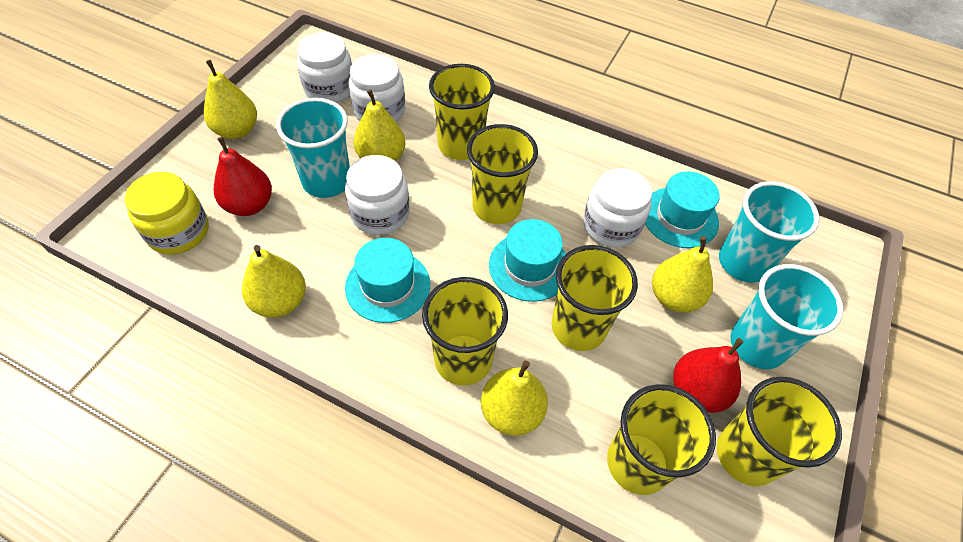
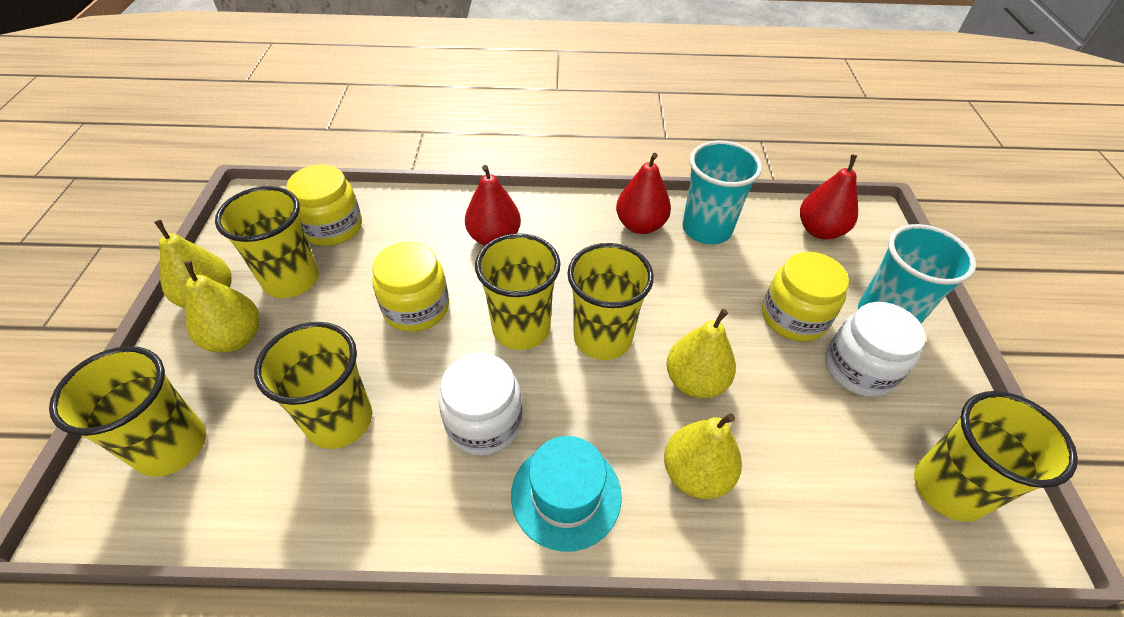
red pear: [214,137,272,216] [673,338,743,413] = 2 -> [465,165,521,246] [616,153,671,234] [800,155,858,240] = 3
turquoise cup: [276,98,350,198] [719,181,819,283] [731,264,843,369] = 3 -> [682,141,762,244] [858,224,976,323] = 2
turquoise hat: [345,238,430,323] [489,219,566,302] [645,171,720,248] = 3 -> [511,436,622,552] = 1
white jar: [297,32,352,103] [345,155,409,235] [349,54,405,122] [583,168,652,248] = 4 -> [438,353,522,456] [825,302,926,397] = 2
yellow jar: [124,172,209,255] = 1 -> [287,164,362,246] [372,242,449,332] [762,252,849,342] = 3
yellow pear: [204,60,257,139] [242,245,306,318] [353,89,405,161] [481,360,548,436] [652,236,713,313] = 5 -> [154,220,231,308] [184,261,259,353] [664,413,742,499] [666,309,736,398] = 4

